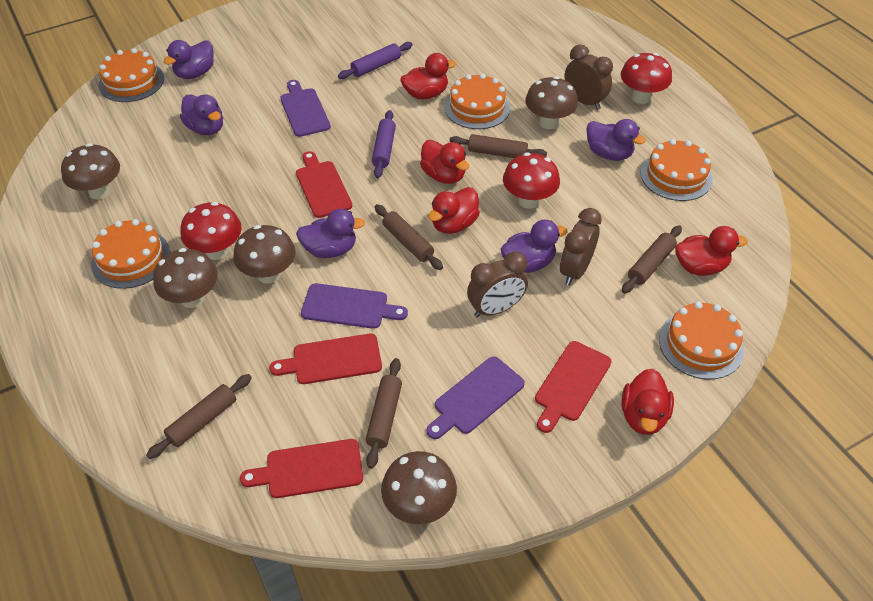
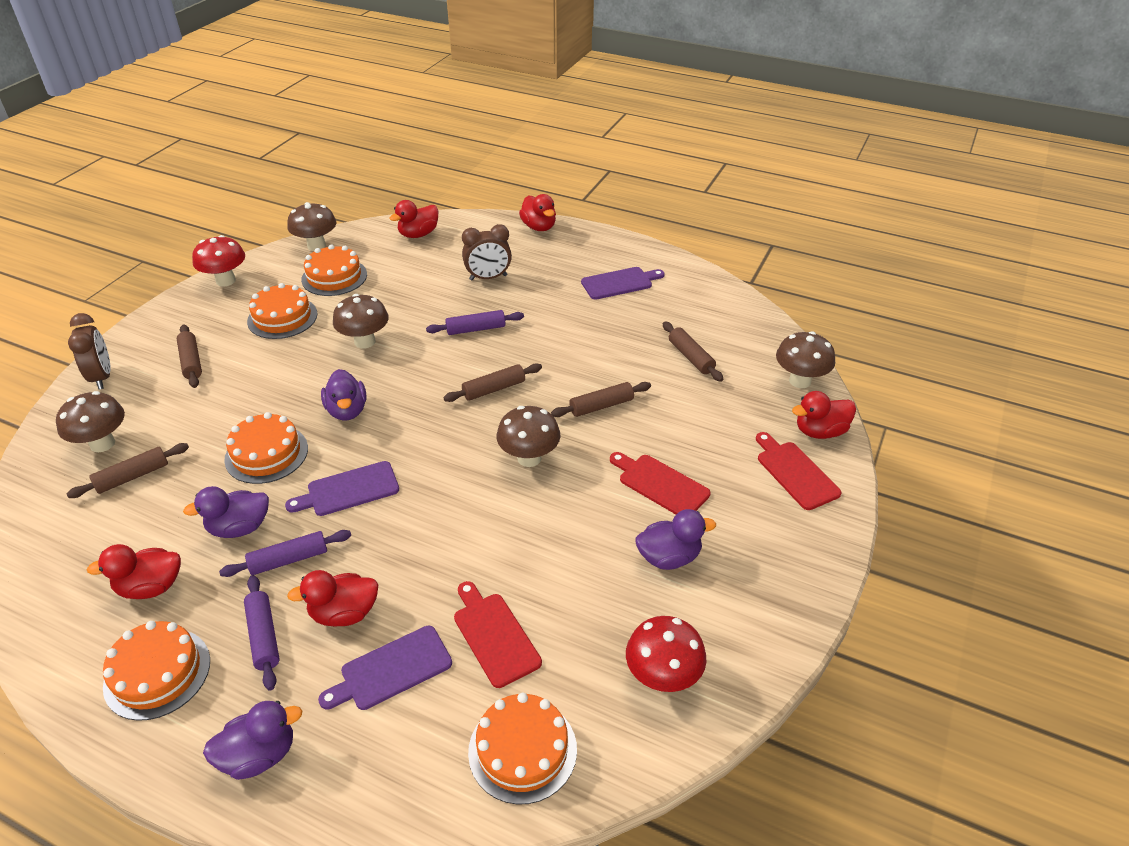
brown clock: [467,251,528,318] [560,208,602,286] [564,45,613,110] = 3 -> [68,313,111,389] [462,224,512,280] = 2
purple duck: [163,40,214,79] [180,94,223,135] [296,209,365,258] [501,220,568,273] [586,119,646,161] = 5 -> [183,486,269,538] [203,701,302,780] [321,369,367,421] [636,509,716,570] = 4
purple rolling pin: [338,42,413,79] [372,110,396,178] = 2 -> [219,530,351,577] [244,575,280,690] [426,310,524,335] = 3
red cutting board: [240,439,363,498] [269,334,382,384] [296,151,352,218] [535,341,612,433] = 4 -> [454,581,542,688] [610,452,711,514] [756,432,841,510] = 3
red mushroom: [180,202,242,260] [503,153,560,209] [621,53,672,104] = 3 -> [192,235,245,286] [626,616,706,692] = 2

